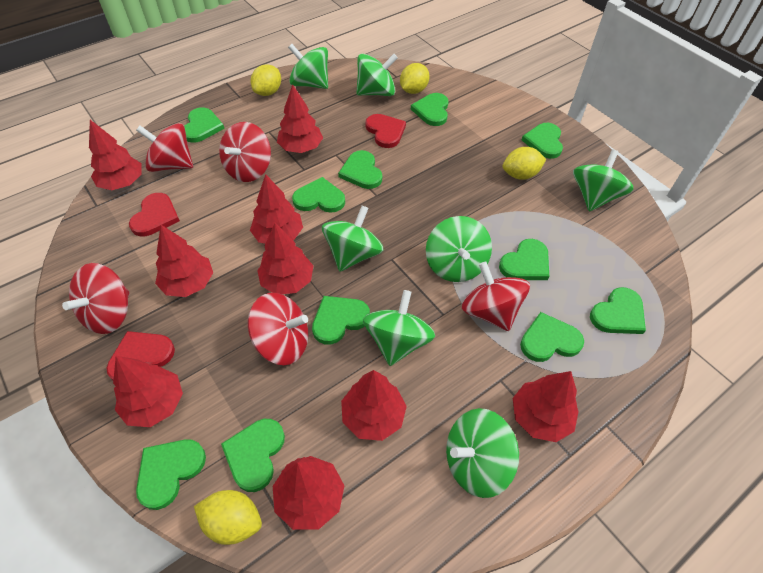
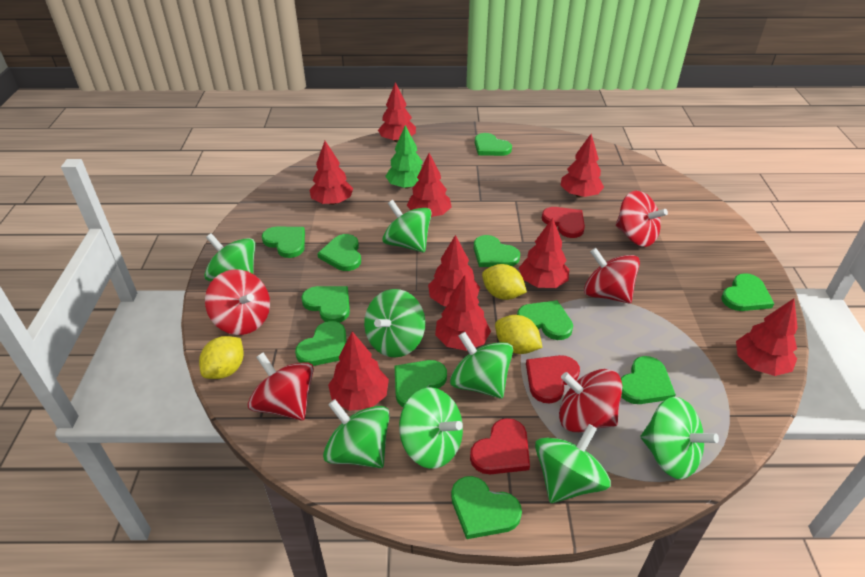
green spinning top: [288,44,328,89] [322,205,384,272] [357,54,398,96] [363,290,435,366] [426,216,492,282] [446,408,519,498] [573,150,634,212] = 7 -> [204,233,255,281] [323,399,390,468] [364,289,425,357] [382,200,432,253] [399,387,463,469] [450,332,513,398] [535,424,611,503] [640,397,719,479] = 8
green tree: none = 0 -> [385,125,423,189] = 1
yellow lemon: [194,490,262,545] [251,64,281,96] [400,63,430,94] [503,147,546,180] = 4 -> [199,336,244,379] [482,264,527,300] [495,315,543,354] = 3

